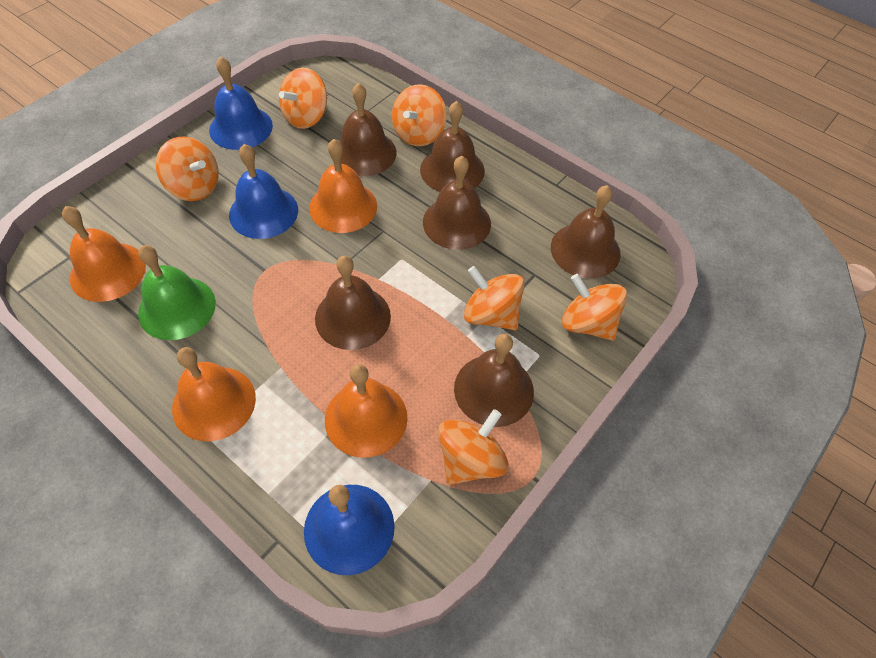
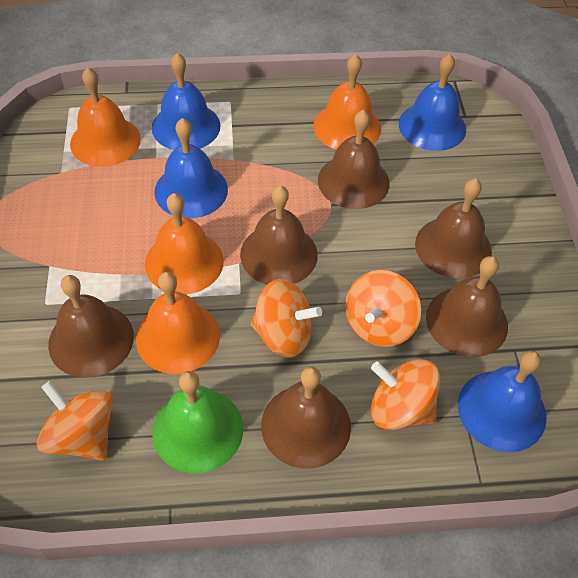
blue bell: [209,56,273,150] [229,144,298,239] [304,485,395,575] = 3 -> [152,53,220,150] [154,118,228,218] [399,53,466,151] [458,351,547,452] = 4
orange spinning top: [156,137,219,201] [279,68,327,129] [392,85,447,146] [438,409,508,485] [464,266,524,330] [562,274,627,341] = 6 -> [37,381,112,460] [251,279,322,358] [345,270,421,347] [371,359,440,430] = 4

